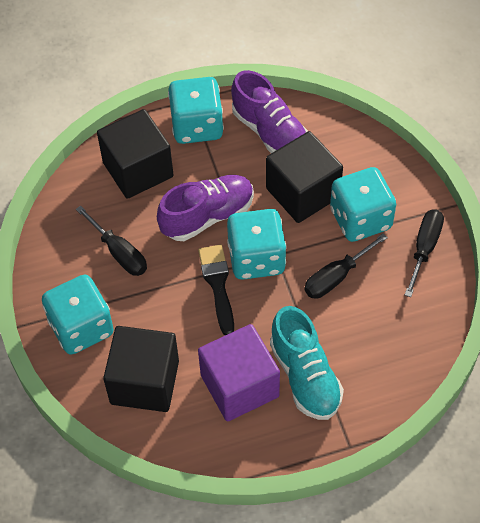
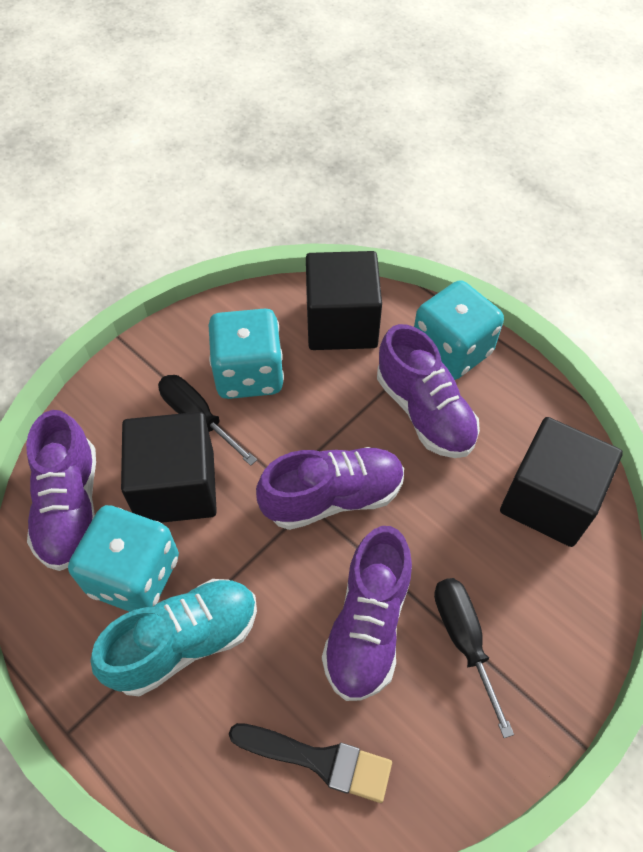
black screwdriver: [76,206,147,276] [304,233,388,299] [405,209,444,297] = 3 -> [158,375,257,466] [434,578,514,738] = 2
purple cube: [198,324,280,421] = 1 -> none = 0
purple shoe: [157,175,254,241] [231,70,308,153] = 2 -> [26,410,96,571] [256,447,404,530] [322,526,412,701] [377,324,480,458] = 4
turquoise dice: [42,275,114,354] [168,77,224,144] [227,209,287,280] [330,167,396,242] = 4 -> [68,505,179,612] [209,309,284,399] [414,280,504,380] = 3

